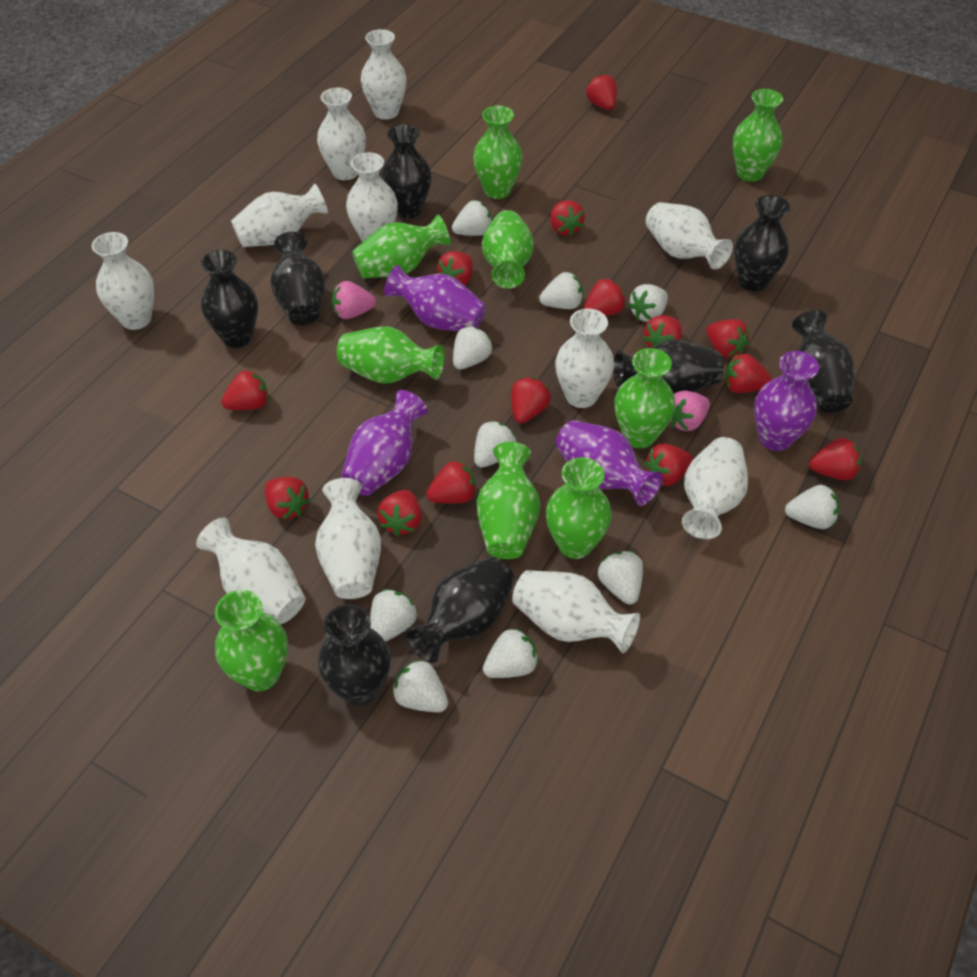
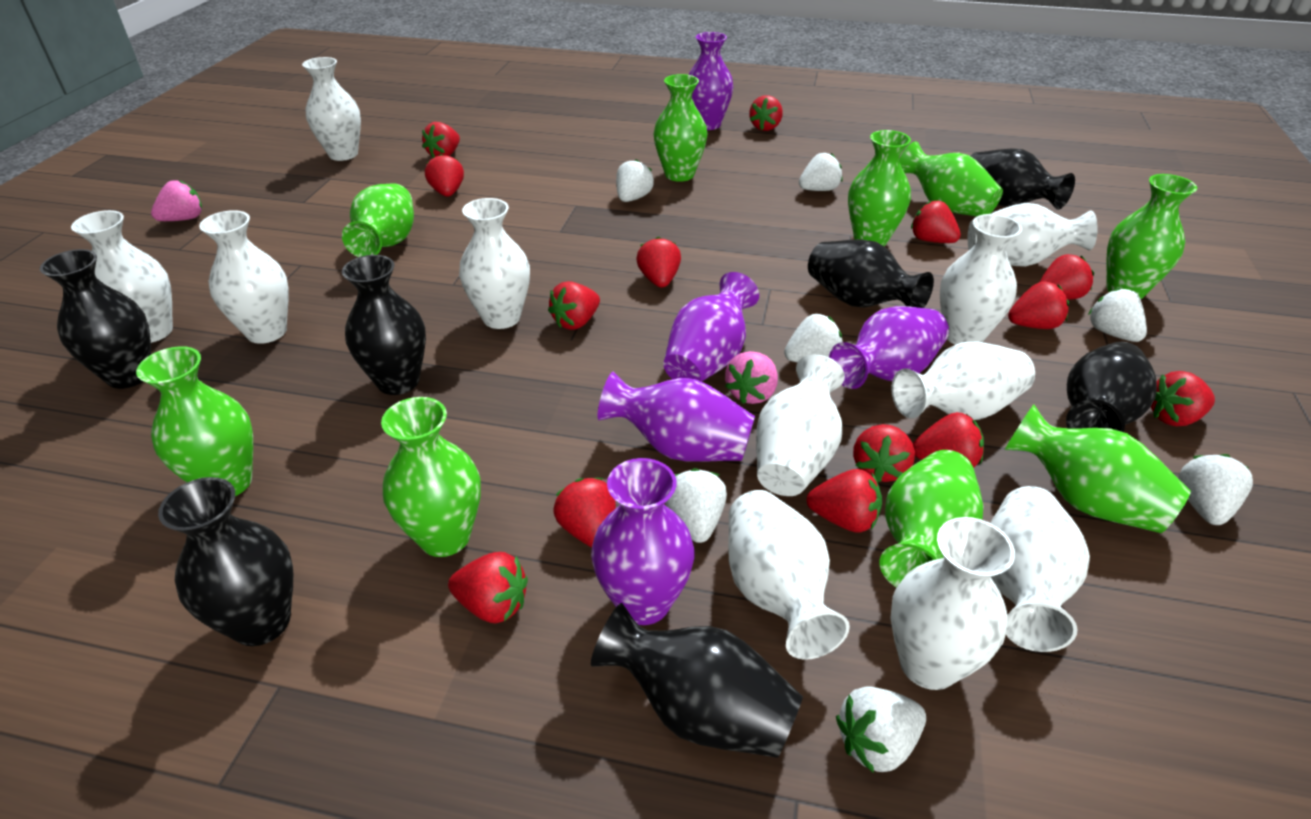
black vase: [200,250,258,348] [270,232,325,325] [318,604,391,705] [381,124,432,218] [405,557,515,663] [613,339,724,394] [734,195,790,291] [792,310,855,413] = 8 -> [40,249,151,389] [158,477,293,646] [342,255,426,395] [591,603,803,758] [808,239,934,308] [971,148,1075,210] [1066,342,1157,432] = 7
purple vase: [341,390,428,496] [384,265,486,331] [556,420,662,506] [754,351,819,451] = 4 -> [591,458,694,625] [598,372,755,462] [663,272,759,382] [688,32,733,130] [829,306,949,389] = 5
white strawberry: [370,589,418,642] [392,659,448,712] [452,200,492,236] [453,326,493,370] [474,420,516,468] [483,627,539,678] [539,272,583,309] [598,551,643,604] [628,284,668,322] [785,485,839,529] = 10 -> [616,159,654,202] [665,468,727,543] [784,314,842,362] [799,153,842,191] [836,686,926,773] [1088,288,1147,342] [1179,454,1253,525] = 7

